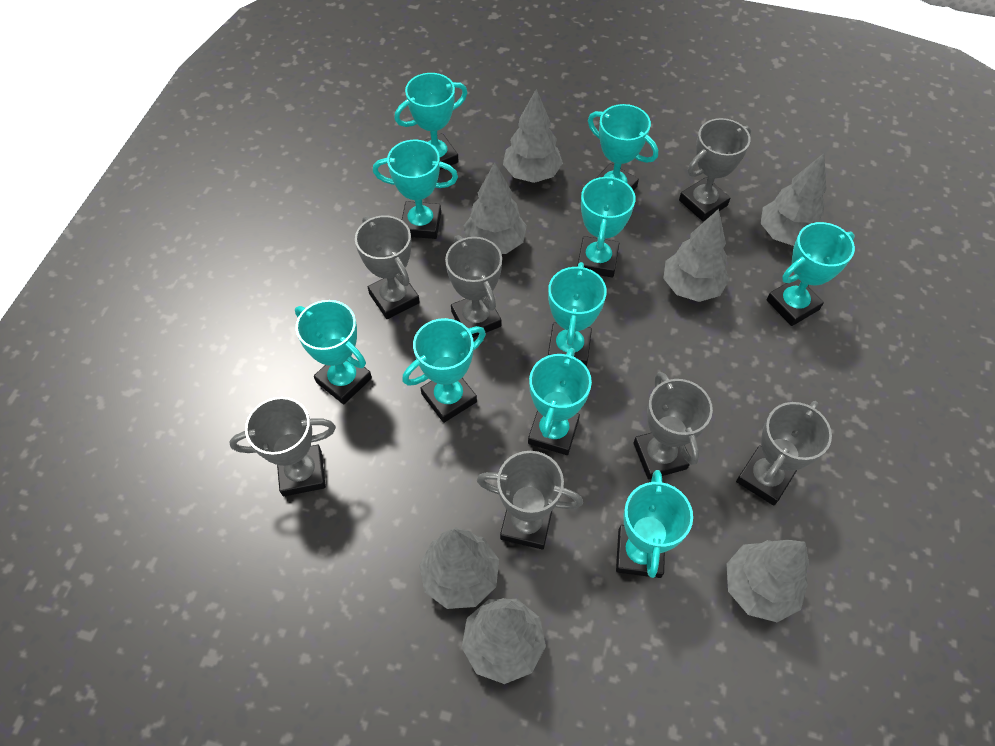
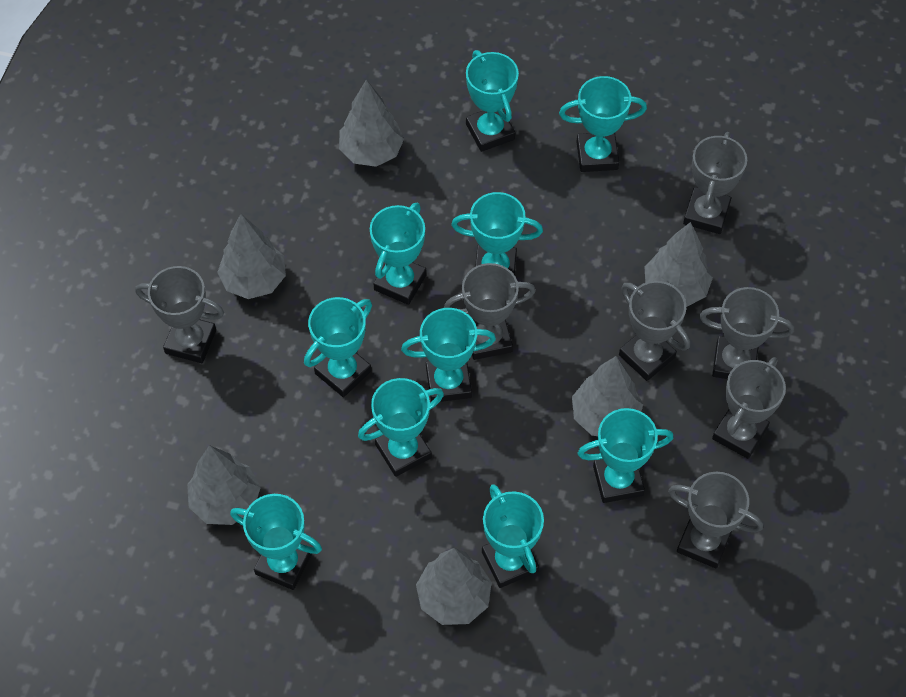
grey tree: [419,527,499,609] [462,598,546,684] [464,162,527,254] [503,89,563,183] [663,209,729,302] [726,540,809,622] [761,153,826,246] = 7 -> [187,445,261,525] [217,214,286,299] [339,80,404,167] [416,548,492,625] [572,356,643,436] [645,222,713,307] = 6

